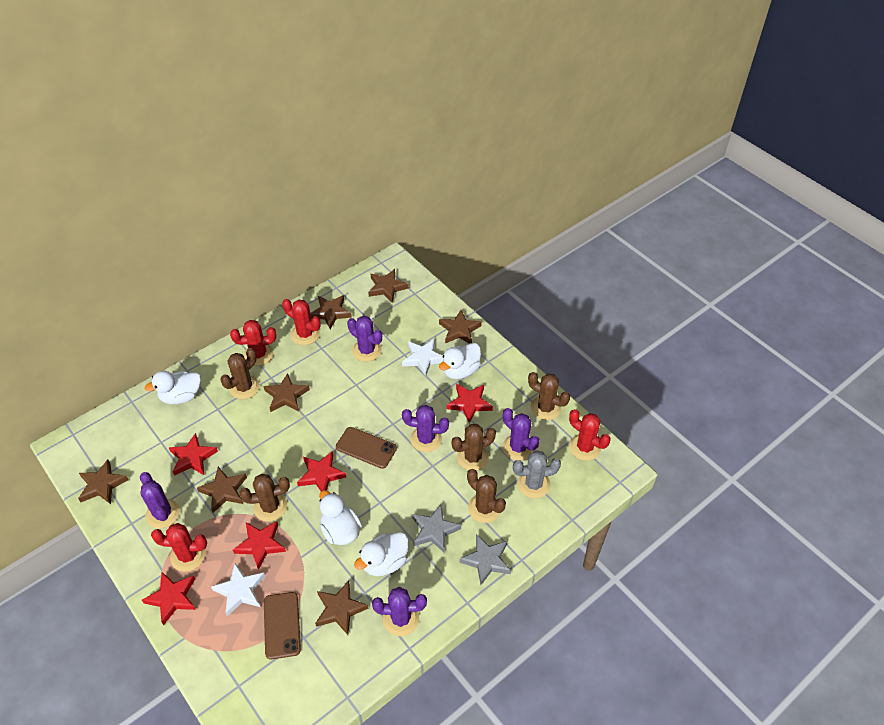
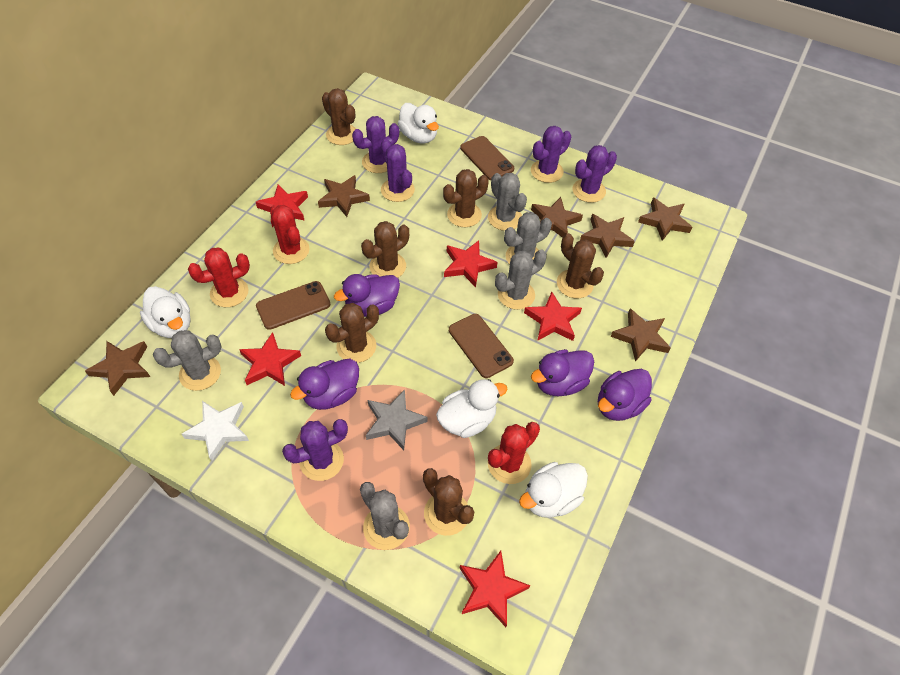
brown cactus: [220,348,260,399] [239,474,290,522] [452,424,496,471] [467,469,506,523] [528,372,570,420] = 5 -> [322,88,356,145] [325,303,379,363] [361,221,409,278] [423,468,474,536] [443,169,489,227] [557,233,604,298] = 6
brown phone: [264,592,301,660] [336,427,397,469] = 2 -> [256,281,331,330] [449,314,514,378] [460,136,514,180] = 3
brown star: [78,460,129,504] [197,467,247,513] [263,373,310,412] [310,295,352,329] [315,581,369,635] [368,269,409,303] [439,310,482,344] = 7 -> [85,341,150,396] [318,175,370,217] [531,197,583,238] [580,214,635,258] [611,309,671,362] [638,197,692,241] = 6
grey cactus: [513,451,561,498] = 1 -> [153,330,222,391] [360,482,410,550] [488,173,527,231] [495,250,547,310] [504,212,552,264] = 5
grey star: [412,505,461,553] [459,534,511,585] = 2 -> [366,389,427,450] = 1
purple duck: none = 0 -> [290,359,359,410] [334,274,400,317] [531,349,594,396] [598,369,652,421] = 4
red cactus: [151,523,207,572] [230,320,276,366] [282,299,321,345] [569,409,611,461] = 4 -> [188,248,250,307] [270,205,309,264] [488,422,540,484] = 3
white star: [211,563,265,616] [402,339,443,376] = 2 -> [182,401,249,461] = 1

